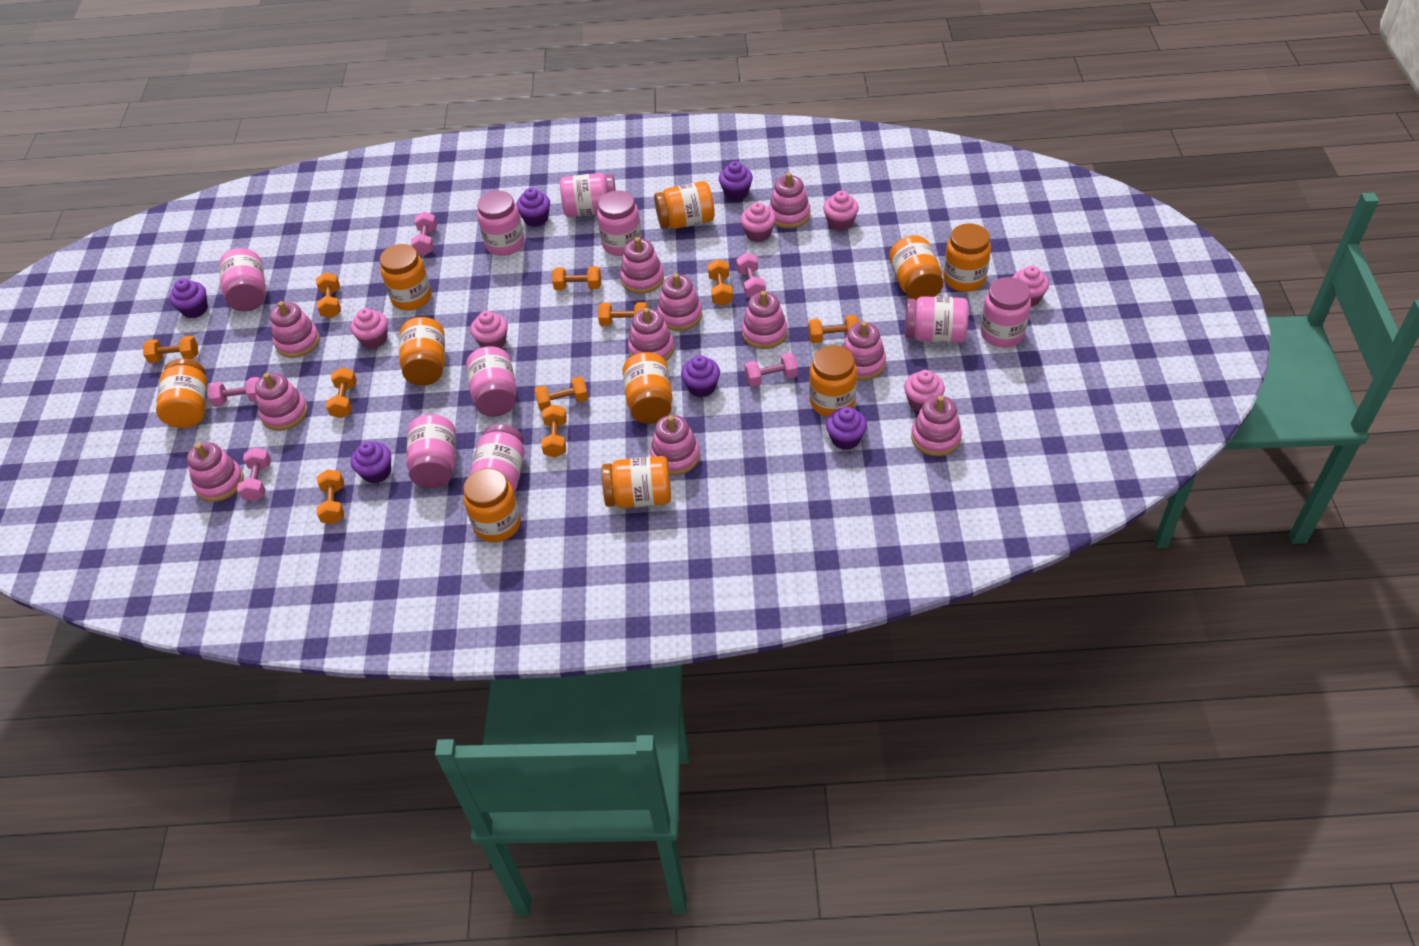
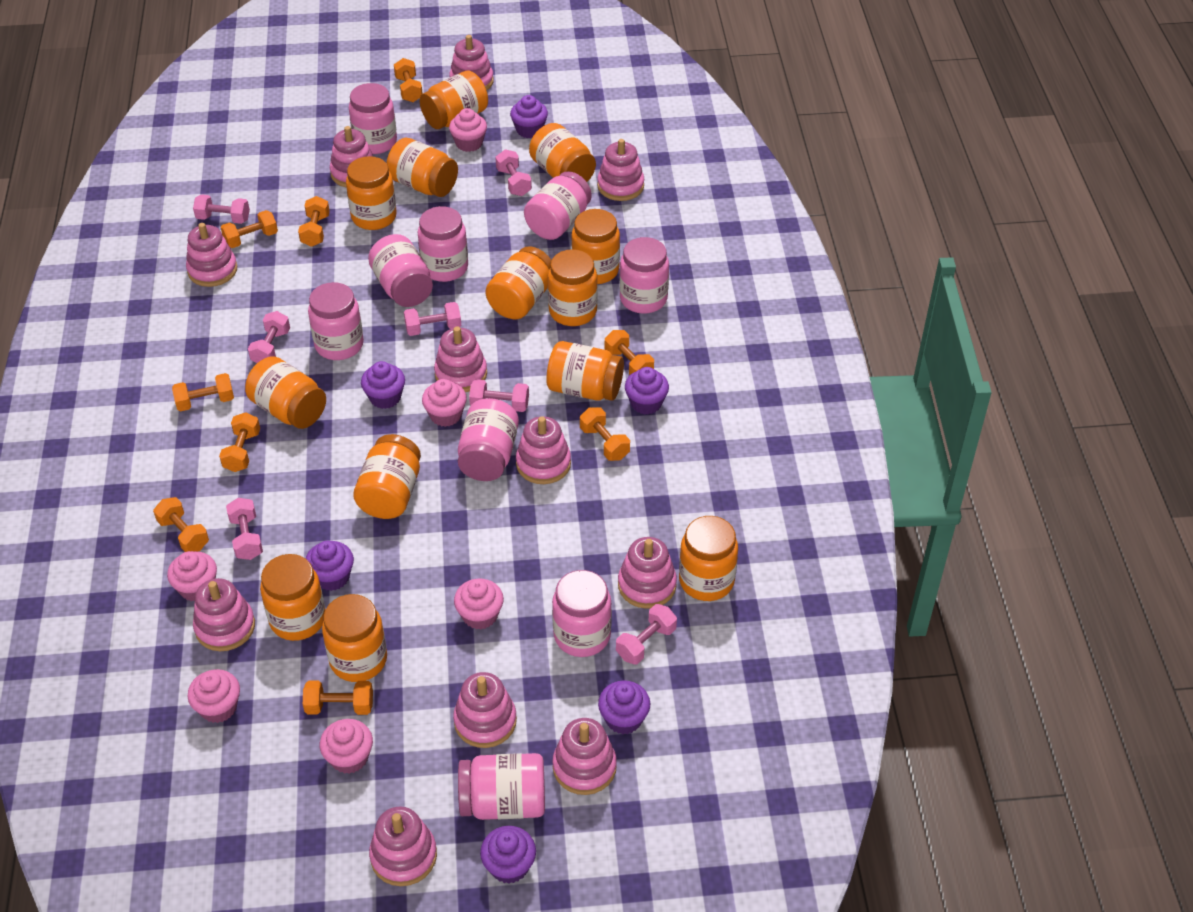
orange dumbbell: [143,336,198,363] [316,273,341,318] [317,470,344,524] [326,368,357,418] [535,377,588,411] [541,405,567,458] [552,266,601,290] [598,302,647,326] [708,259,733,306] [808,315,859,344] = 10 -> [153,497,209,552] [172,373,234,412] [219,412,260,472] [221,210,278,248] [298,196,330,247] [303,680,373,715] [394,58,423,102] [580,407,630,461] [605,330,654,375] = 9
orange jar: [156,358,208,428] [380,244,432,311] [399,317,445,386] [463,468,521,542] [602,456,671,508] [622,352,673,424] [654,181,715,229] [809,345,857,417] [889,235,943,300] [943,223,991,292] = 10 -> [245,356,326,429] [260,554,325,641] [322,594,387,682] [346,156,397,230] [353,434,421,519] [386,138,458,197] [420,70,488,129] [485,246,552,319] [529,123,596,182] [546,341,624,401] [548,249,598,326] [571,209,620,284] [679,516,738,601] = 13
pink dumbbell: [208,377,260,407] [237,447,271,501] [411,212,437,256] [736,253,766,298] [745,353,798,387] = 5 -> [193,194,250,224] [226,498,263,560] [248,311,290,363] [404,302,461,336] [469,379,529,412] [495,149,532,196] [616,604,677,664] = 7

